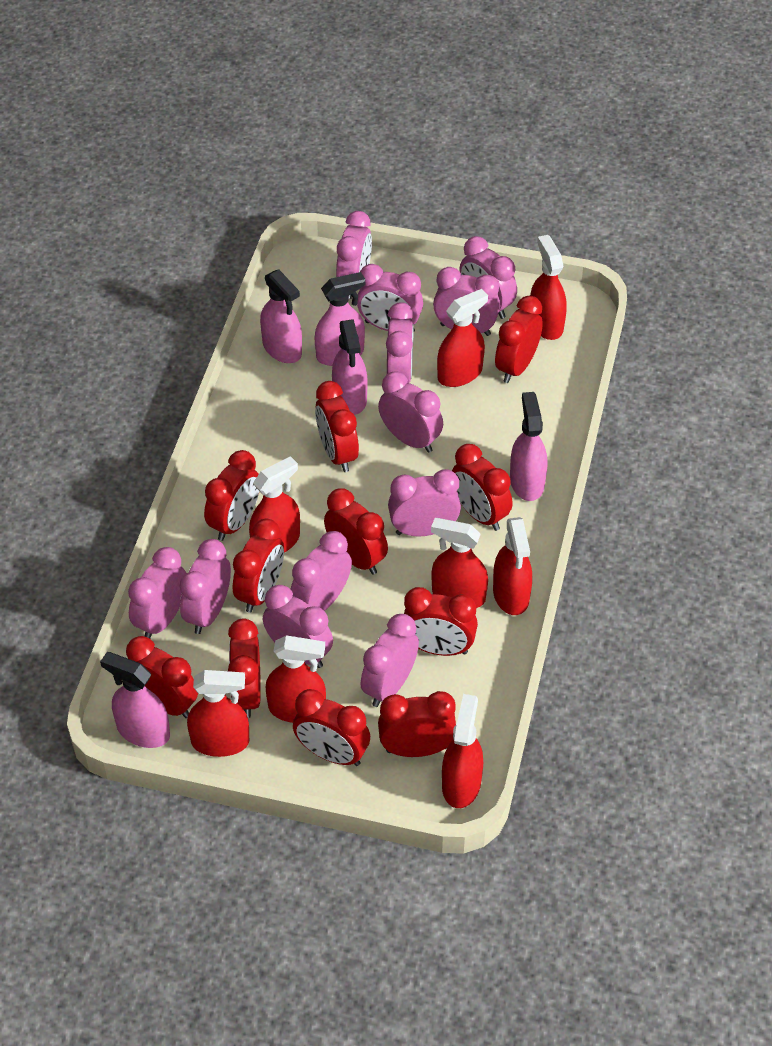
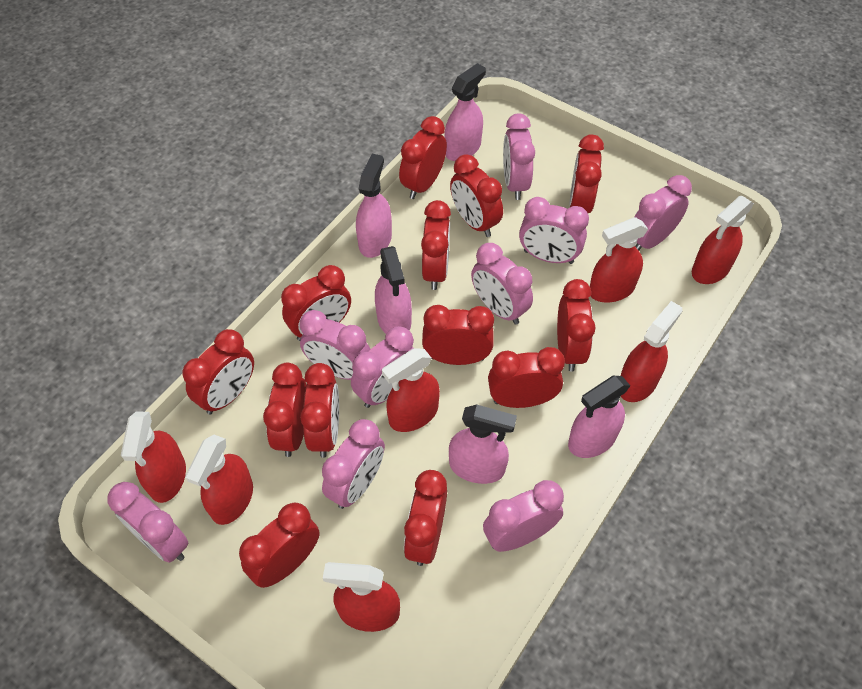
pink clock: [128,547,186,638] [180,539,231,634] [263,585,333,668] [291,531,352,611] [336,211,372,299] [357,264,423,331] [360,614,419,707] [378,372,443,453] [386,302,414,383] [388,469,461,537] [433,267,500,336] [459,236,517,319] = 12 -> [107,482,188,563] [300,310,370,380] [322,419,385,509] [351,326,414,408] [471,243,533,325] [483,480,564,552] [503,114,535,200] [519,197,589,264] [634,175,692,251] = 9
red clock: [126,636,198,718] [204,450,259,541] [228,619,261,718] [233,519,284,613] [293,689,370,766] [315,381,359,472] [324,488,388,575] [378,691,456,757] [404,587,478,656] [452,444,512,531] [495,296,543,383] = 11 -> [182,329,254,414] [239,503,320,588] [263,363,306,457] [281,265,351,341] [300,363,339,458] [399,116,447,199] [404,470,447,566] [421,200,451,290] [422,305,494,365] [450,154,503,237] [488,347,565,408] [557,279,596,371] [569,134,604,213] = 13
red spray bottle: [187,670,249,757] [249,456,300,553] [266,635,326,723] [431,518,488,608] [437,289,488,387] [442,694,483,808] [493,517,532,615] [530,235,567,340] = 8 -> [121,411,186,503] [185,435,253,525] [323,562,400,632] [382,348,440,432] [590,217,648,302] [621,301,682,402] [692,196,754,284] = 7

